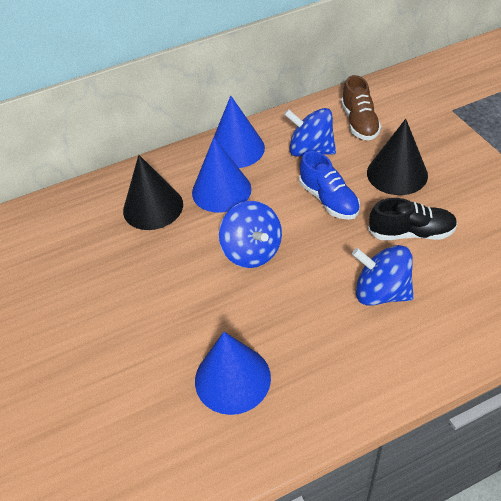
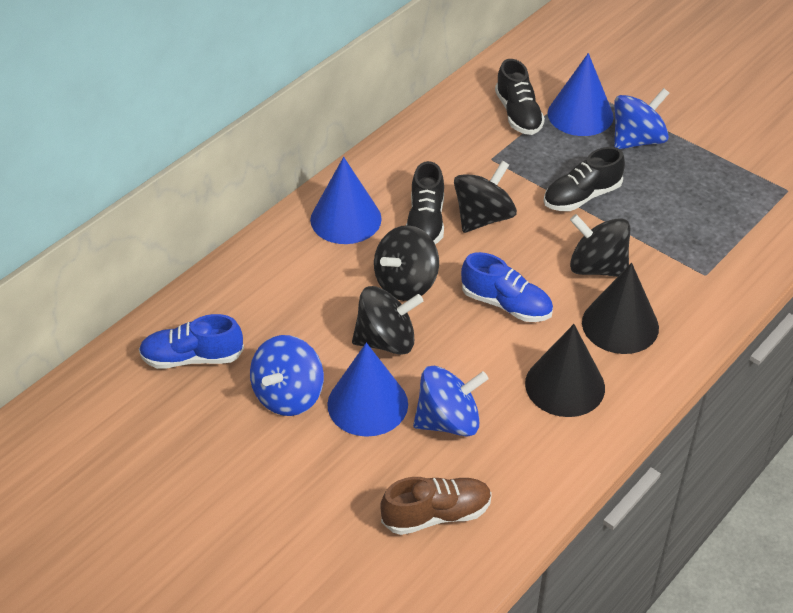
black shoe: [368,198,457,240] = 1 -> [406,161,444,244] [495,59,545,135] [544,147,625,211] = 3
black spinning top: none = 0 -> [352,286,423,355] [374,225,439,301] [454,161,517,233] [570,214,630,277] = 4
blue shoe: [299,151,360,220] = 1 -> [139,314,244,369] [461,252,553,322] = 2

